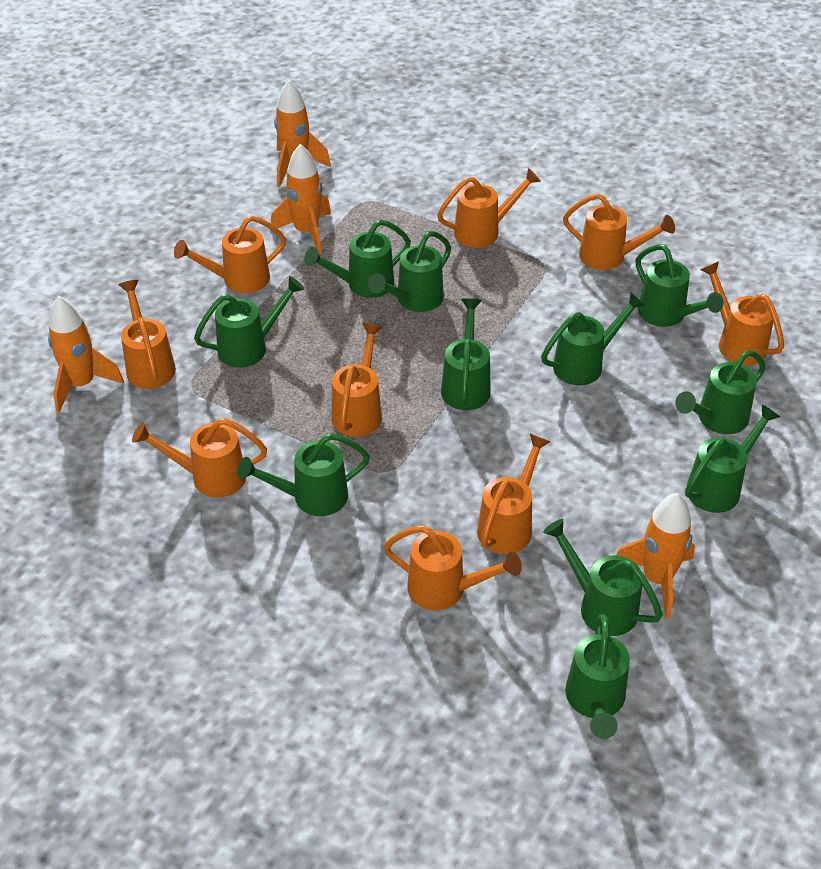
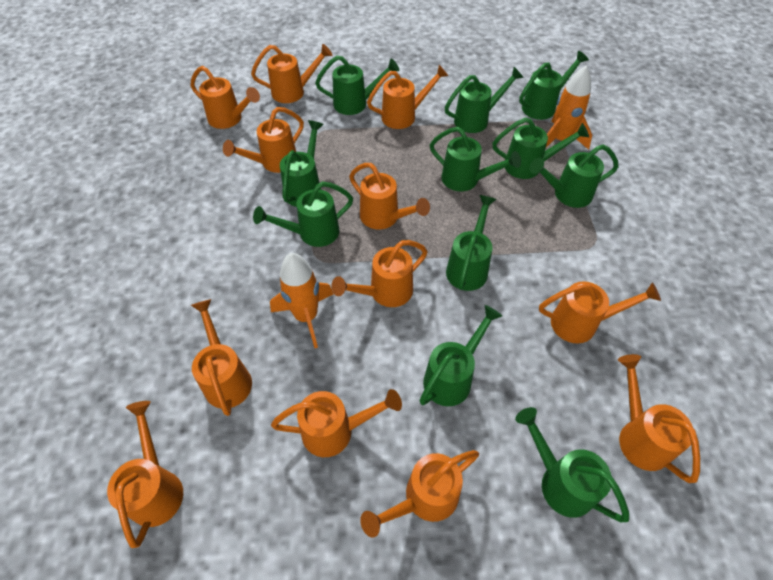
orange rocket: [48,296,124,412] [270,144,331,255] [274,80,331,187] [616,493,695,619] = 4 -> [270,253,334,348] [546,66,592,150] = 2
orange watering can: [119,280,176,389] [132,418,267,498] [174,216,286,293] [331,323,382,437] [383,525,522,610] [437,168,541,248] [477,434,550,554] [563,193,675,270] [700,261,784,365] = 9 -> [107,401,183,548] [191,66,260,129] [191,299,252,416] [223,107,304,173] [251,44,332,103] [271,389,402,457] [331,240,428,307] [349,163,430,230] [360,450,479,538] [367,65,448,129] [539,282,661,343] [618,354,700,483] = 12

